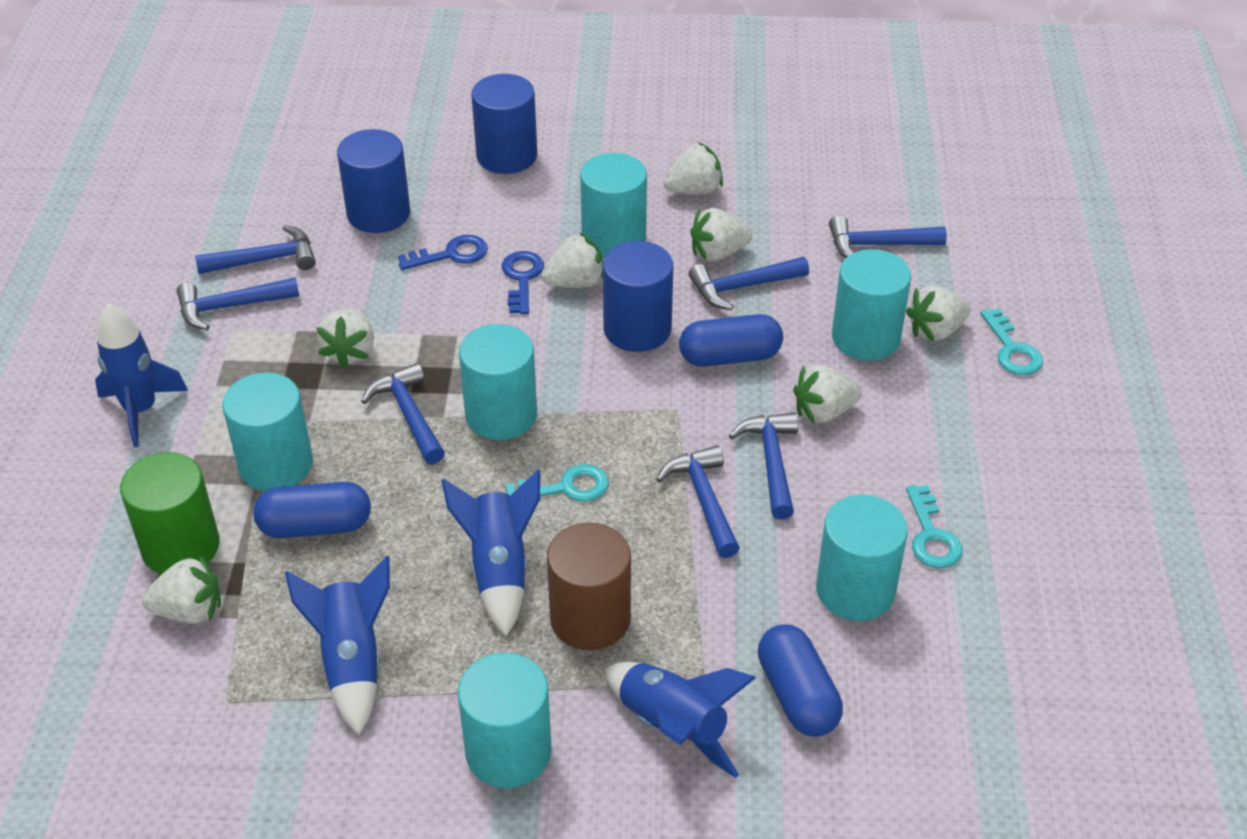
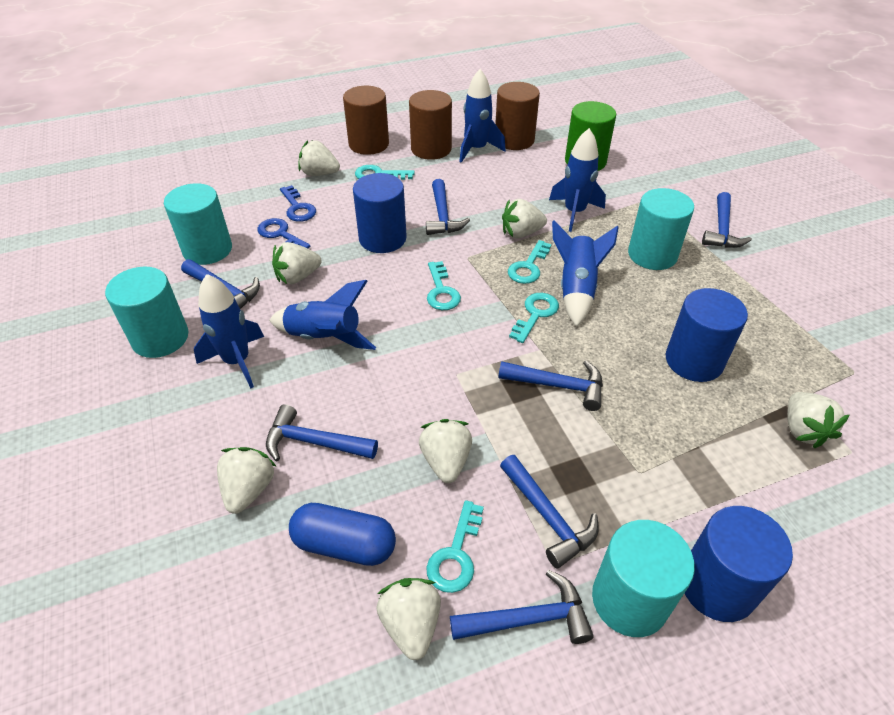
blue capsule: [253,482,371,538] [679,314,783,367] [758,624,843,737] = 3 -> [289,503,396,566] = 1
blue rocket: [95,303,188,447] [285,556,390,735] [441,470,540,636] [605,662,756,778] = 4 -> [194,274,264,388] [269,280,376,350] [459,69,506,163] [549,128,606,232] [552,221,619,327] = 5
brown cylinder: [547,523,631,650] = 1 -> [343,86,389,155] [409,90,452,160] [495,82,540,150] = 3
turquoise cylinder: [222,372,313,491] [458,653,552,788] [459,324,537,440] [580,153,647,257] [816,495,908,621] [832,249,911,361] = 6 -> [105,267,189,358] [164,183,232,265] [592,520,695,637] [628,188,694,270] = 4
turquoise key: [505,464,609,502] [906,485,962,568] [980,308,1043,375] = 3 -> [355,165,415,180] [426,500,484,593] [427,261,461,310] [508,240,551,284] [509,293,559,343] = 5

